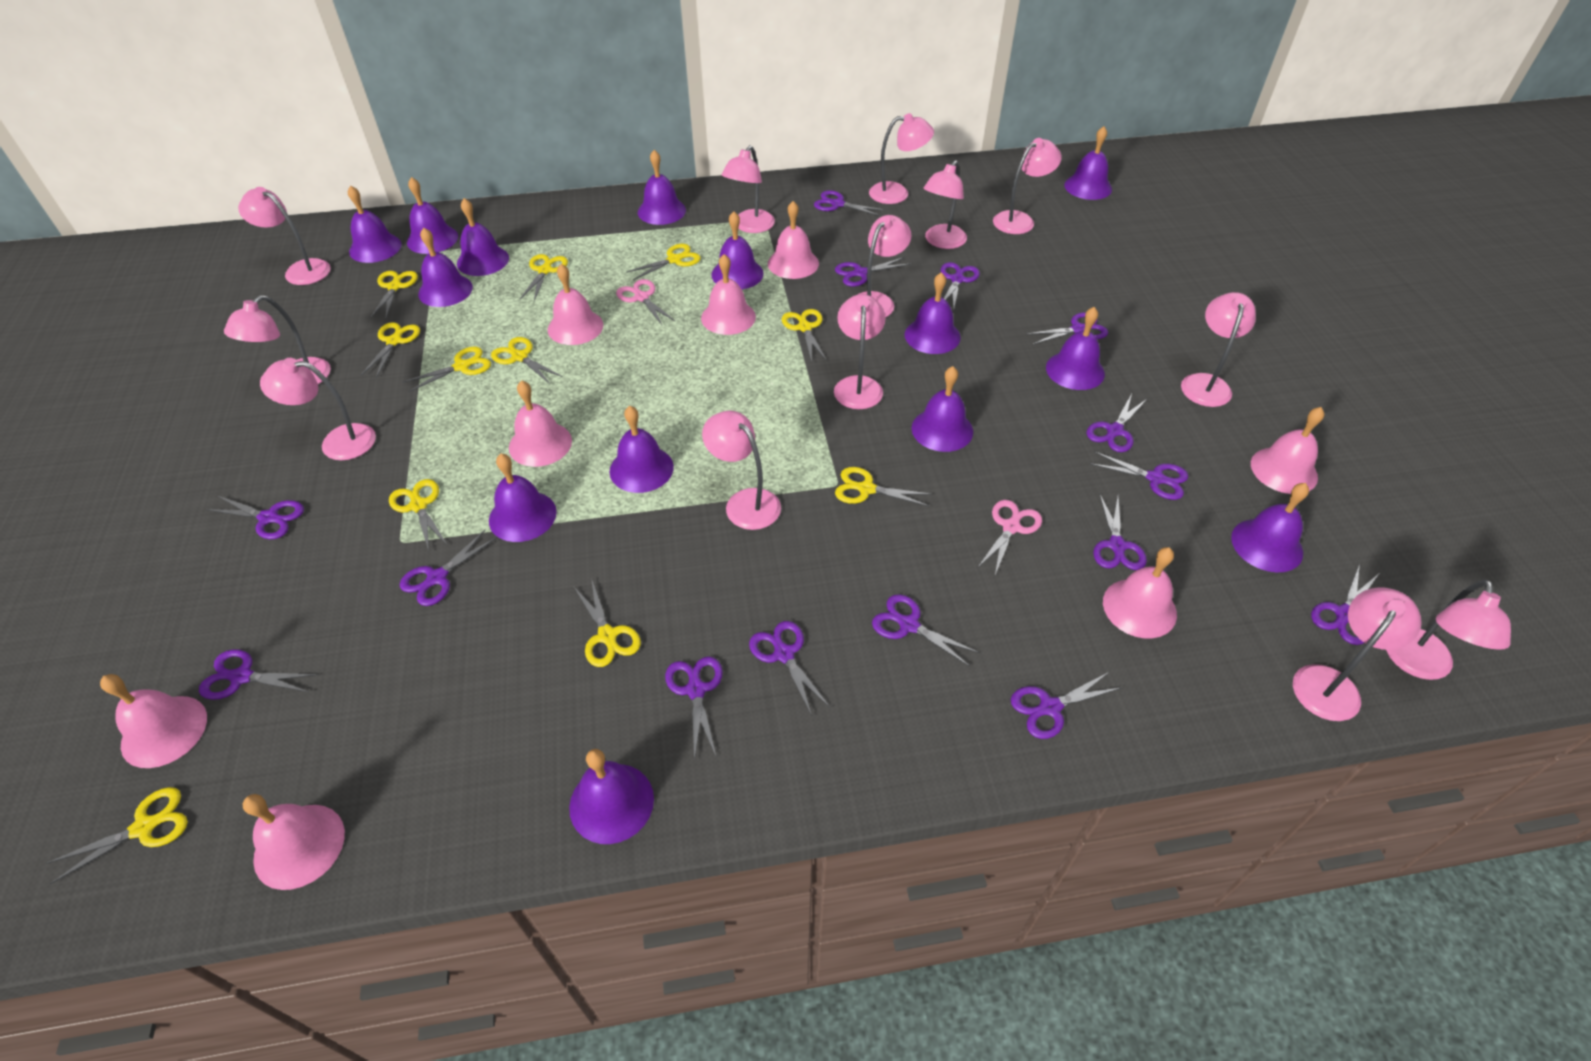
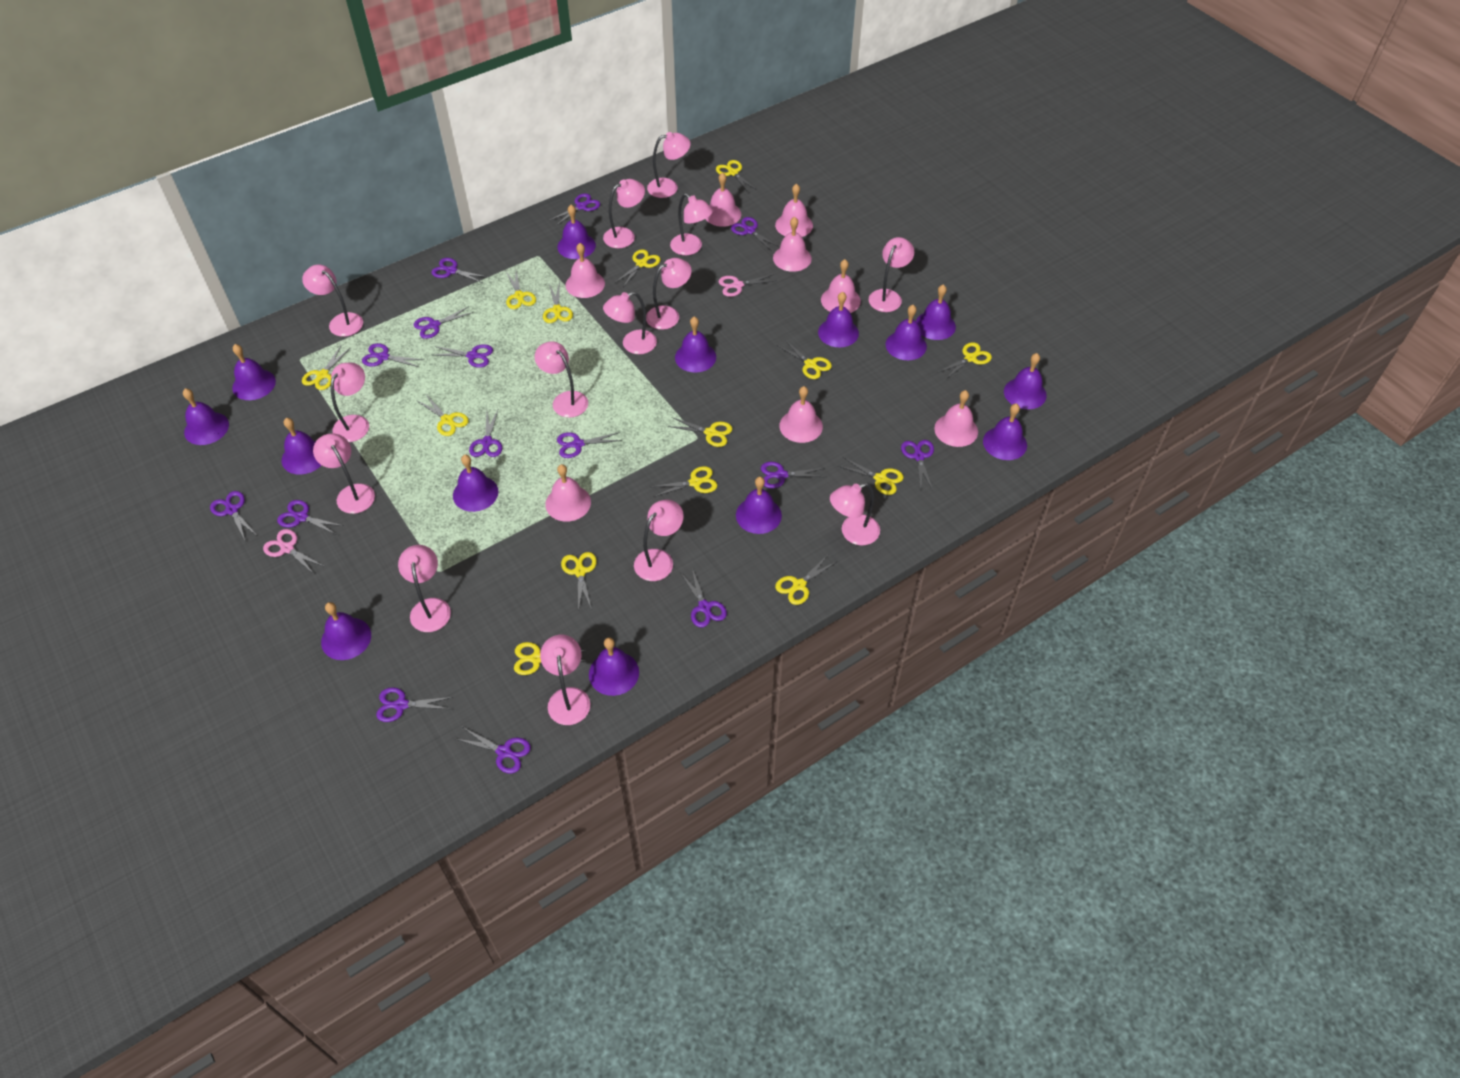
pink lamp: [224,295,331,384] [238,187,331,285] [260,358,376,460] [702,411,781,530] [722,145,775,233] [834,294,886,409] [859,215,911,317] [869,113,934,204] [923,160,967,249] [993,138,1061,234] [1181,292,1256,407] [1293,587,1422,721] [1386,580,1511,680] = 13 -> [302,264,363,337] [313,433,375,514] [331,363,369,442] [398,545,451,632] [535,341,588,418] [540,635,590,725] [603,179,645,248] [603,292,657,354] [634,500,684,581] [646,258,692,330] [647,132,691,198] [670,194,713,255] [830,483,880,545] [869,237,914,312] = 14
yellow scissors: [46,787,188,884] [361,322,420,378] [370,271,418,318] [389,479,447,551] [403,346,491,392] [491,337,563,384] [520,254,568,301] [574,581,641,667] [627,244,701,280] [782,309,827,362] [835,467,932,507] = 11 -> [302,346,350,390] [416,395,469,436] [506,271,536,309] [514,642,586,675] [543,282,573,323] [561,552,597,611] [615,249,660,287] [651,466,717,497] [668,417,732,447] [716,160,757,193] [775,555,836,605] [778,340,832,379] [838,457,903,495] [937,342,992,380] = 14

